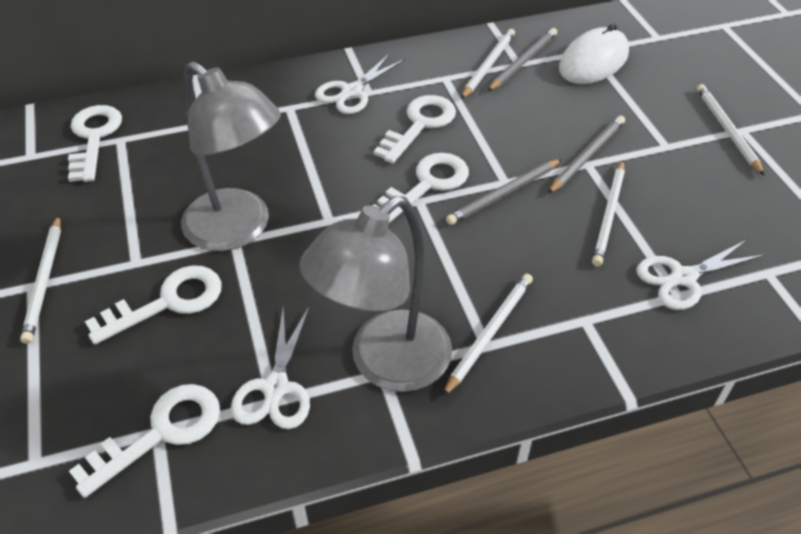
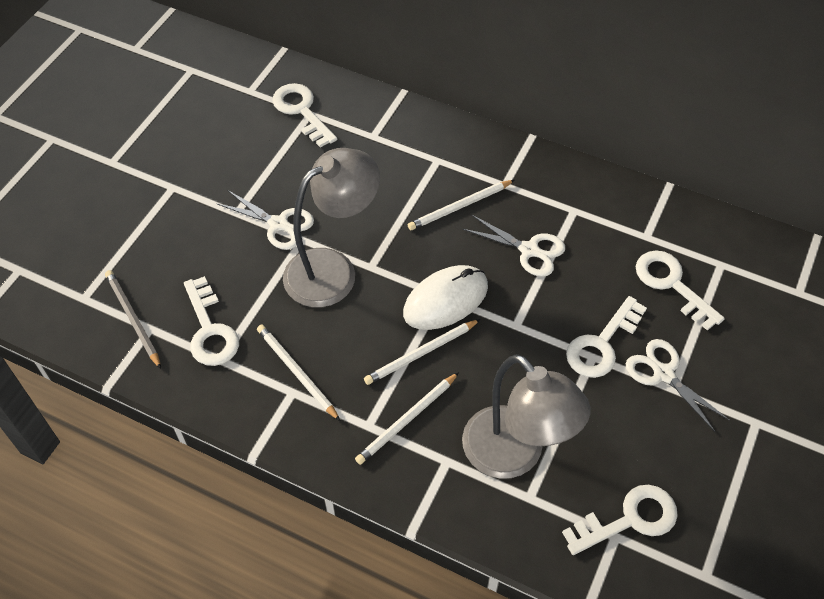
grey pencil: [446,159,562,225] [488,28,557,91] [548,116,625,194] = 3 -> [105,270,161,369] = 1
white pencil: [20,215,61,344] [442,274,533,397] [461,29,515,99] [592,160,625,267] [697,84,765,176] = 5 -> [257,325,340,421] [355,372,459,465] [364,319,481,385] [408,180,514,230] = 4

